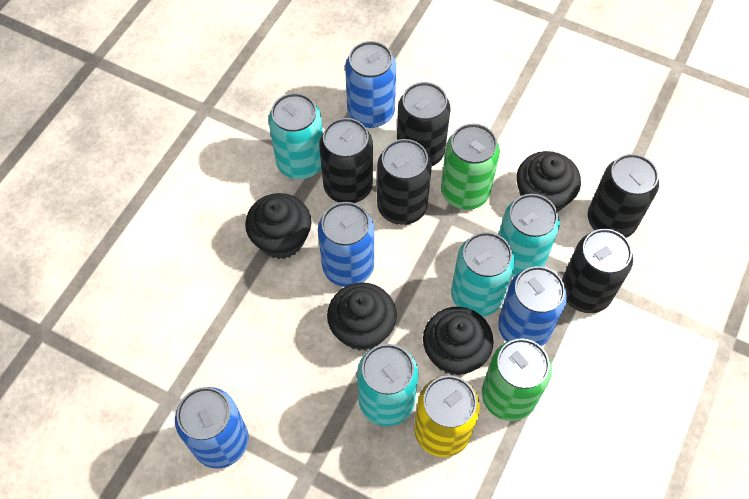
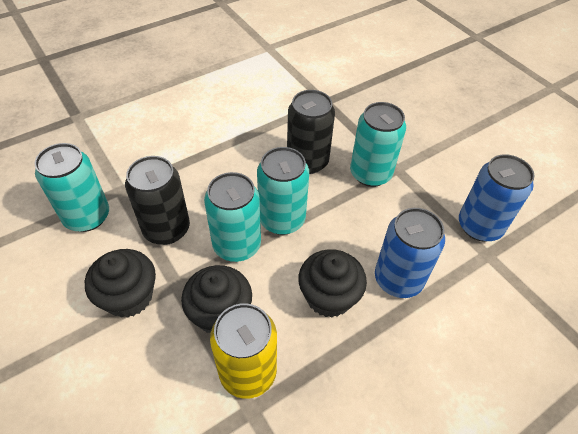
black can: [319,118,373,203] [377,139,432,225] [397,82,450,166] [562,229,633,313] [588,154,659,238] = 5 -> [125,156,190,245] [287,90,335,174] = 2
black cupcake: [245,193,312,259] [327,282,397,351] [423,307,494,375] [517,151,581,212] = 4 -> [85,249,156,318] [181,265,252,333] [298,249,367,318] = 3
blue can: [175,387,249,468] [318,202,374,287] [345,41,396,128] [498,266,567,346] = 4 -> [375,208,445,298] [459,154,534,241] = 2
green can: [441,124,500,210] [482,338,552,421] = 2 -> none = 0

